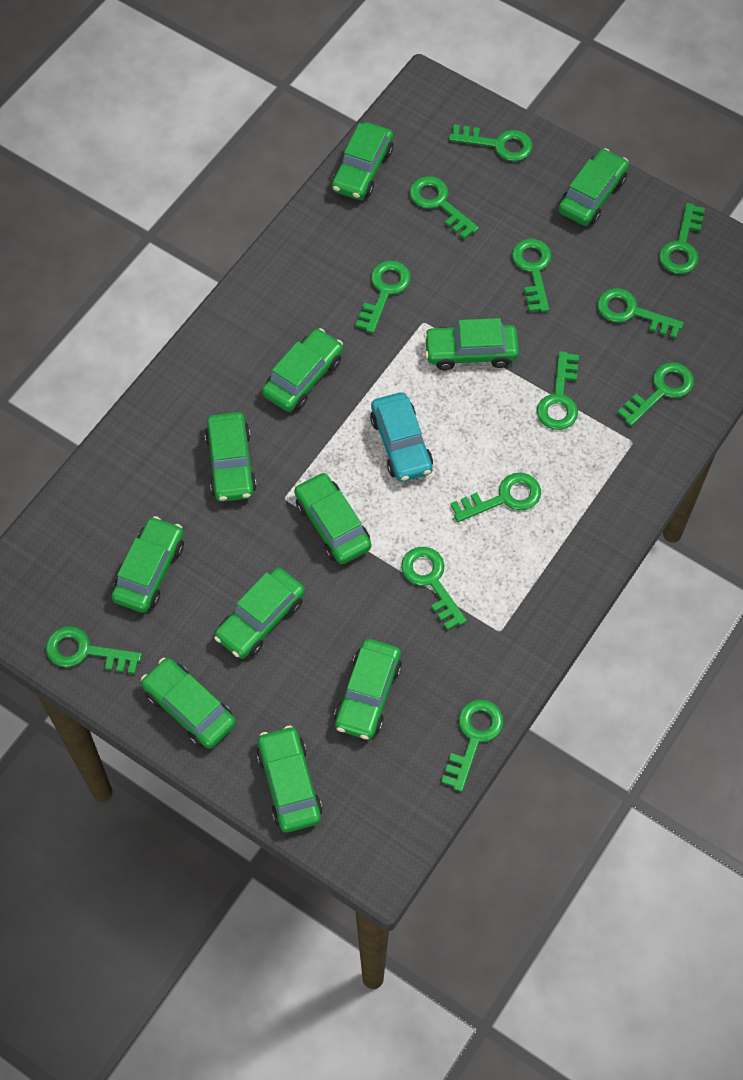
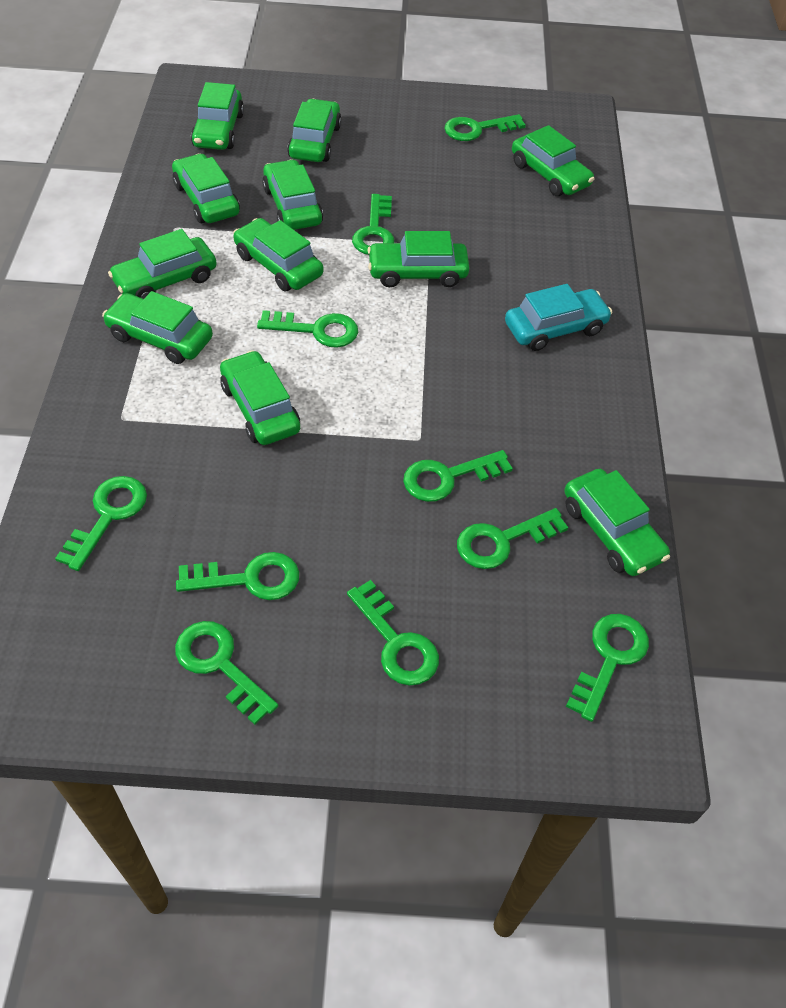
green key: [46,626,142,674] [355,261,411,333] [401,547,467,630] [410,176,479,239] [441,699,504,792] [449,124,533,162] [450,473,541,522] [512,239,552,312] [537,351,579,430] [597,288,684,339] [617,362,694,426] [659,203,705,274] = 12 -> [55,476,147,571] [175,621,278,725] [176,552,300,600] [257,310,358,348] [347,580,439,686] [352,194,394,255] [403,450,513,502] [444,114,526,141] [457,508,568,569] [566,614,649,722] = 10

